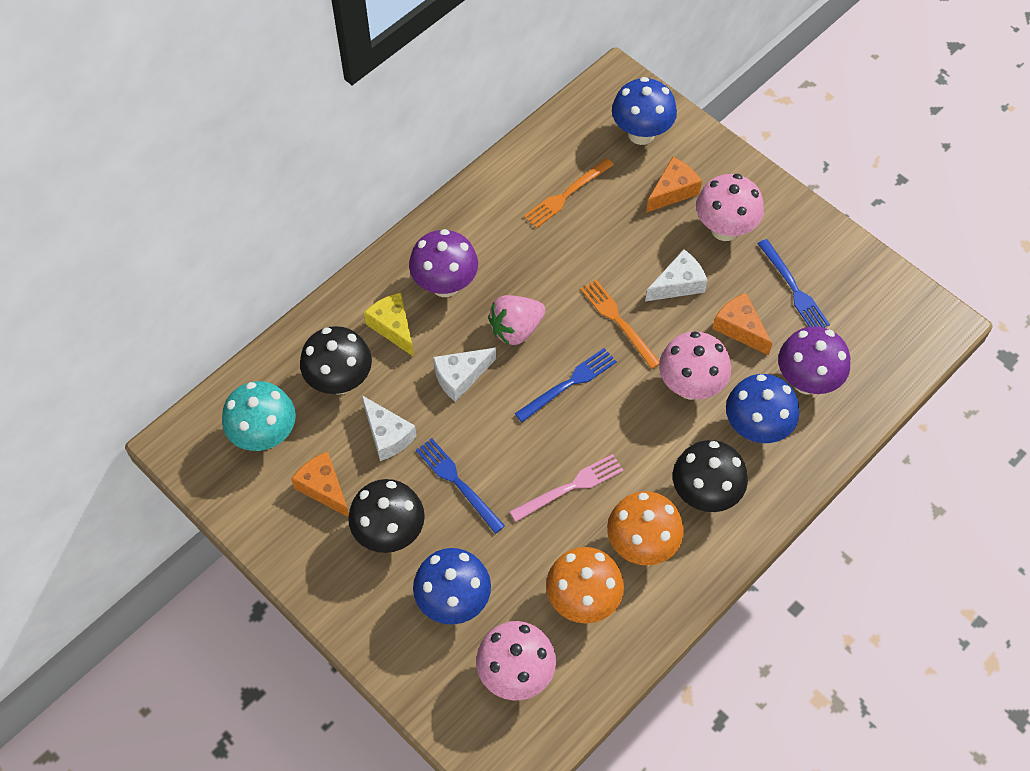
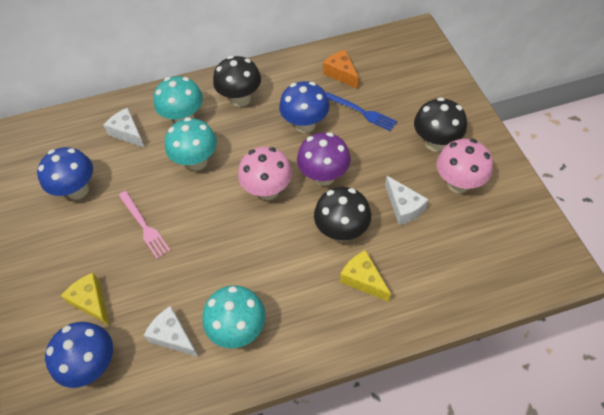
blue fork: [416,438,505,534] [515,348,617,422] [758,239,830,328] = 3 -> [326,92,397,131] = 1
orange cheese: [291,451,349,517] [646,157,702,213] [712,293,772,355] = 3 -> [323,50,359,89] = 1
orange fork: [524,158,614,228] [580,280,659,369] = 2 -> none = 0
orange mushroom: [546,547,624,623] [607,491,684,565] = 2 -> none = 0
pink mushroom: [476,621,556,701] [659,331,731,400] [696,174,764,241] = 3 -> [238,147,292,200] [436,139,493,193] = 2
pink strawberry: [488,295,546,346] = 1 -> none = 0
purple mushroom: [409,229,478,297] [778,326,850,395] = 2 -> [297,132,351,186] = 1
turquoise mushroom: [222,381,296,451] = 1 -> [153,76,203,123] [165,117,217,171] [203,285,266,349] = 3
yellow cheese: [364,293,414,357] = 1 -> [61,273,110,326] [340,250,391,302] = 2

